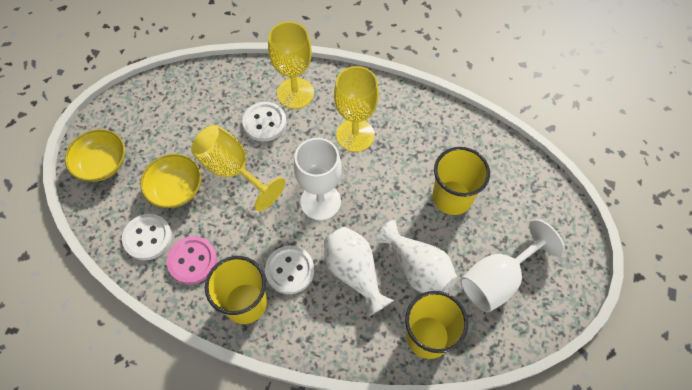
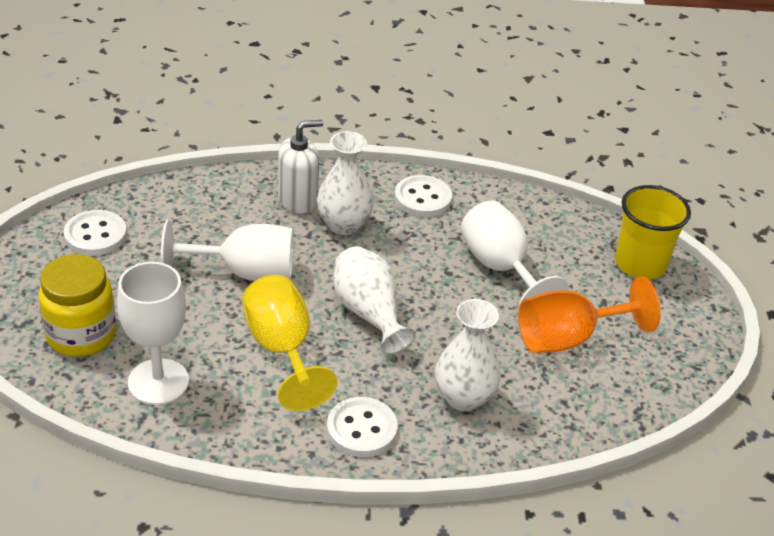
orange goblet: none = 0 -> [518,277,661,353] = 1
pink button: [167,236,217,284] = 1 -> none = 0
white goblet: [294,138,342,221] [460,219,565,313] = 2 -> [117,262,189,405] [161,220,294,281] [460,201,568,309] = 3
white soap dispenser: none = 0 -> [278,120,323,214] = 1
white vase: [324,227,394,316] [375,220,457,293] = 2 -> [317,131,374,235] [333,246,416,354] [435,299,501,412] = 3
yellow bowl: [65,129,125,182] [140,154,202,208] = 2 -> none = 0
yellow cup: [205,256,267,324] [405,291,468,359] [432,147,490,215] = 3 -> [615,185,691,279] = 1
yellow goblet: [191,125,285,212] [268,21,314,109] [334,66,379,152] = 3 -> [242,275,338,411] = 1
yellow jar: none = 0 -> [38,254,116,357] = 1

